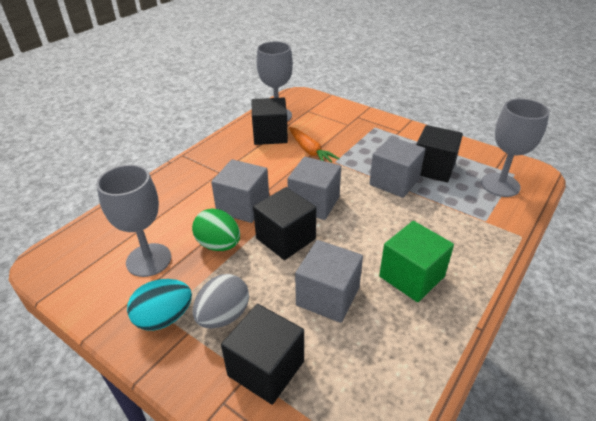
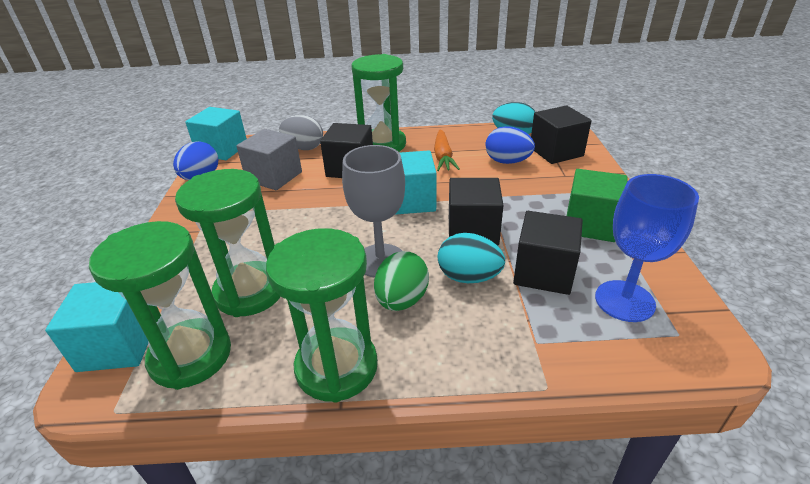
blue egg: none = 0 -> [173,141,218,180] [485,126,535,164] = 2
blue goblet: none = 0 -> [595,174,699,322] = 1
green hourglass: none = 0 -> [89,221,231,390] [175,169,281,317] [266,228,378,403] [351,54,406,152] = 4
grey cube: [211,159,269,223] [287,157,341,220] [295,240,363,323] [369,137,425,198] = 4 -> [236,129,302,190] = 1
grey goblet: [96,165,171,277] [256,42,293,121] [481,99,550,197] = 3 -> [342,145,405,278] = 1
turquoise cube: none = 0 -> [45,282,148,372] [185,107,247,160] [395,151,437,215] = 3
turquoise egg: [127,279,192,331] = 1 -> [438,233,505,283] [492,102,535,134] = 2

